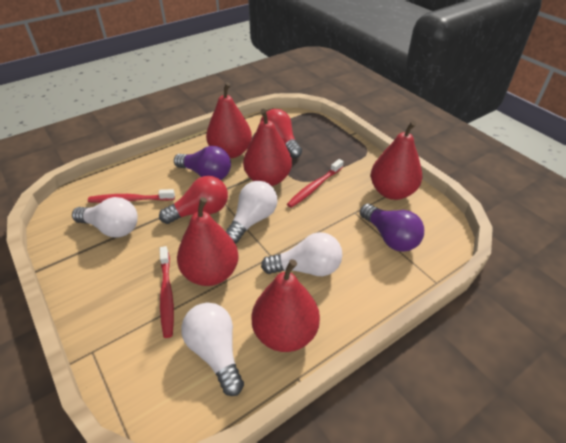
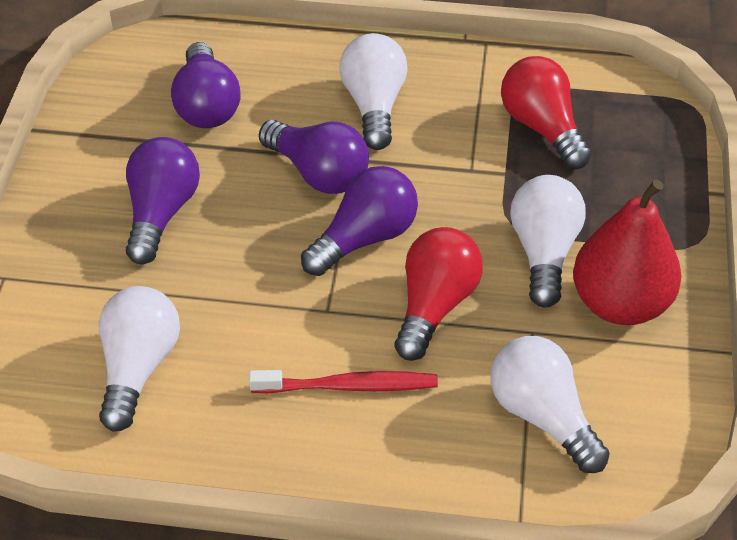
purple light bulb: [174,146,231,180] [360,204,424,252] = 2 -> [126,137,200,264] [171,42,240,128] [259,120,369,194] [301,166,418,276] = 4
red pear: [177,197,239,286] [206,82,252,158] [243,109,292,186] [252,259,320,352] [371,121,423,200] = 5 -> [573,179,681,325] = 1
red toothbrush: [88,189,175,203] [160,246,174,338] [287,159,344,208] = 3 -> [249,370,438,394] = 1

